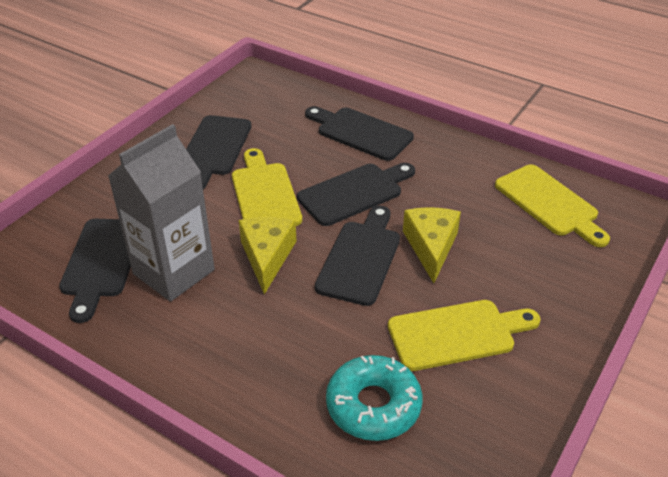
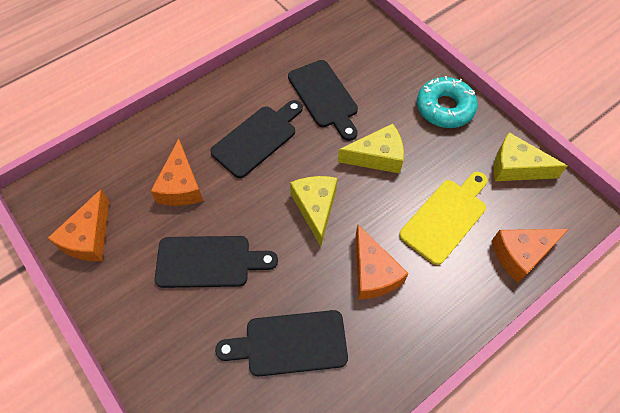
black cutting board: [59,219,131,323] [186,115,251,189] [297,163,415,226] [305,106,414,161] [315,205,400,306] = 5 -> [155,236,278,288] [210,100,303,178] [215,310,348,377] [288,60,358,141] = 4
grey carton: [108,124,215,301] = 1 -> none = 0
orange cheese: none = 0 -> [48,190,109,261] [151,139,203,206] [356,225,409,300] [492,229,569,283] = 4
yellow cheese: [239,217,296,294] [403,207,461,283] = 2 -> [290,176,337,246] [338,124,404,173] [494,132,567,181] = 3
yellow cutting board: [232,148,302,226] [388,300,541,371] [495,164,610,247] = 3 -> [399,172,487,265] = 1

